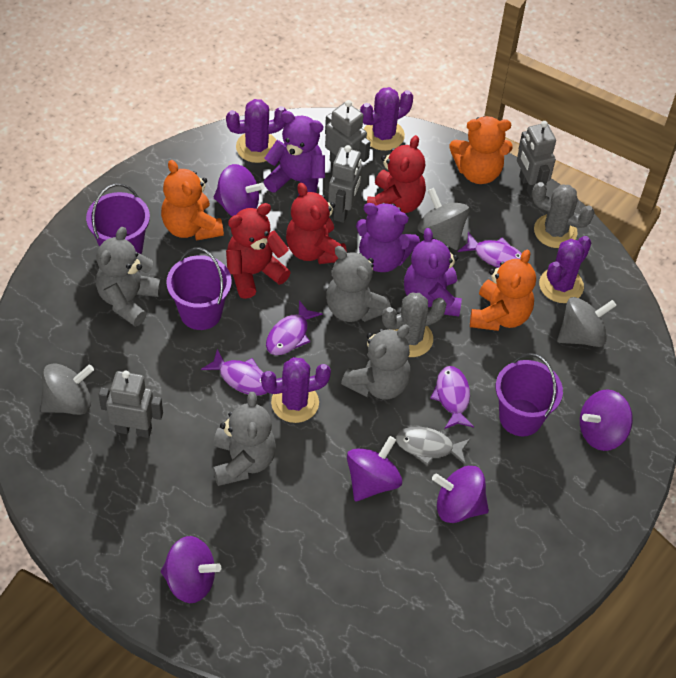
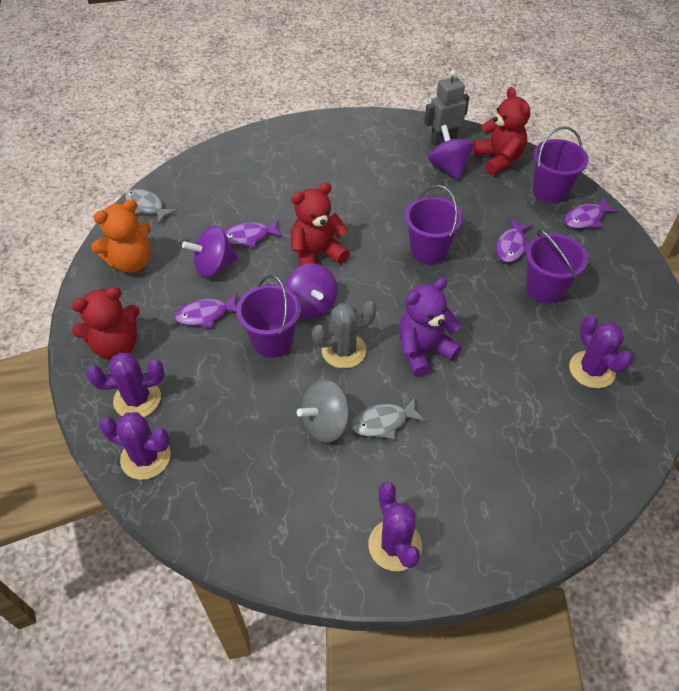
grey cactus: [382,293,447,357] [532,182,595,248] = 2 -> [312,301,377,368] = 1
grey fish: [396,427,470,466] = 1 -> [125,188,177,224] [351,397,426,439] = 2
grey robot: [98,371,163,438] [325,100,370,163] [328,145,362,223] [517,121,556,198] = 4 -> [424,70,470,145] = 1
grey spinning top: [40,363,94,415] [417,188,470,250] [557,297,616,347] = 3 -> [297,380,351,443] = 1
grey teddy bear: [96,227,162,327] [213,392,276,486] [326,246,391,322] [341,325,411,400] = 4 -> none = 0
orange teddy bear: [161,160,224,241] [449,116,513,184] [470,250,536,331] = 3 -> [91,199,151,273] = 1
purple bucket: [86,184,150,254] [166,248,232,330] [496,353,563,436] = 3 -> [236,275,301,358] [405,185,463,264] [526,229,588,304] [533,126,588,203] = 4
purple spinning top: [161,536,221,603] [214,164,265,216] [347,436,402,501] [432,466,489,523] [580,389,633,451] = 5 -> [182,225,238,277] [285,264,338,318] [428,125,474,180] = 3
purple teddy bear: [263,111,325,196] [356,203,420,272] [404,228,462,316] = 3 -> [398,278,462,377] = 1

